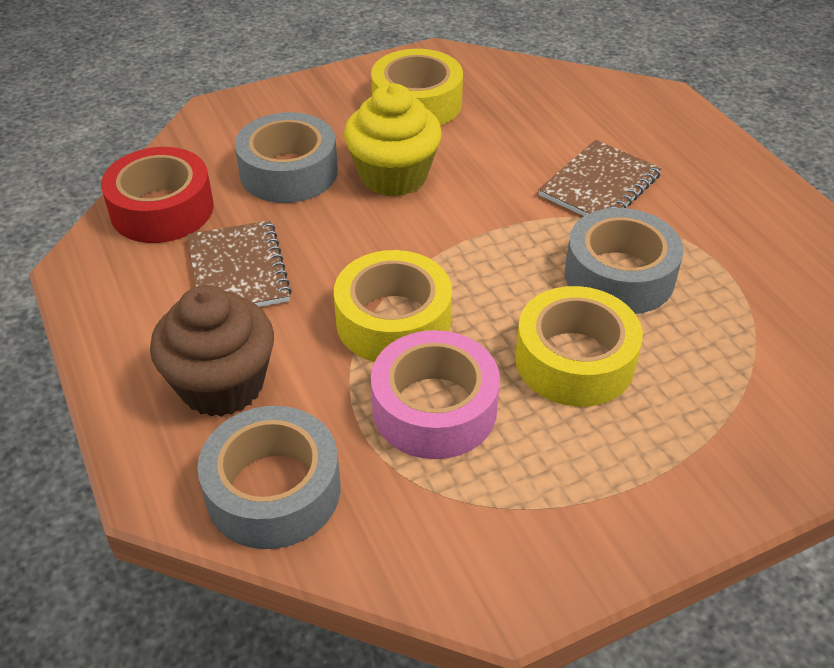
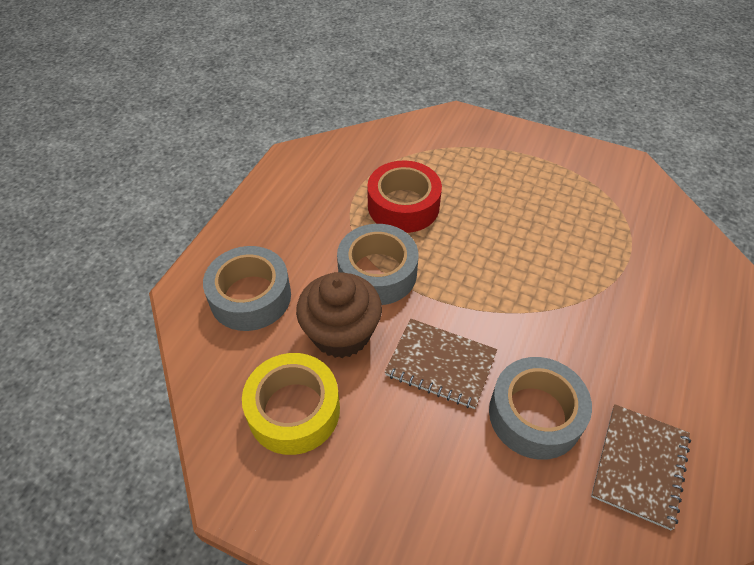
pink tape: [371,330,500,459] = 1 -> none = 0
yellow cupcake: [344,83,442,197] = 1 -> none = 0
yellow tape: [334,250,452,362] [371,49,463,125] [515,286,643,407] = 3 -> [242,353,340,455] = 1

